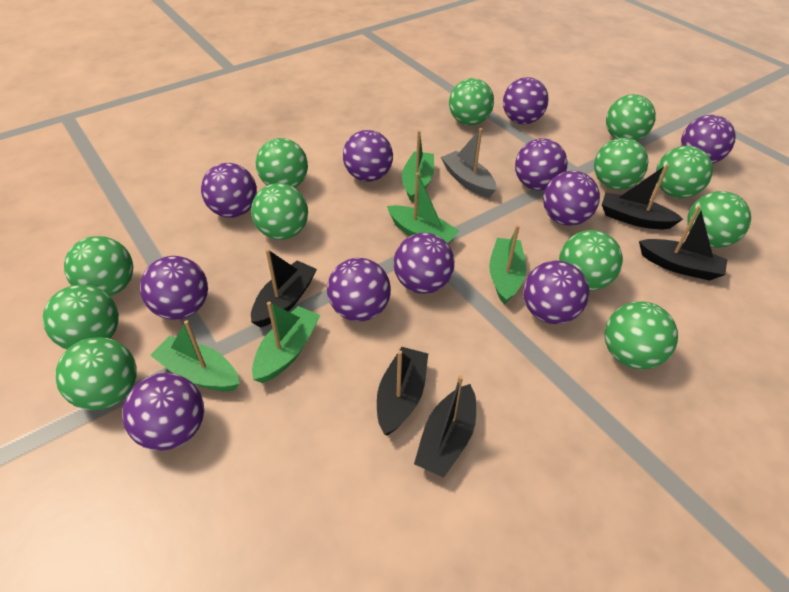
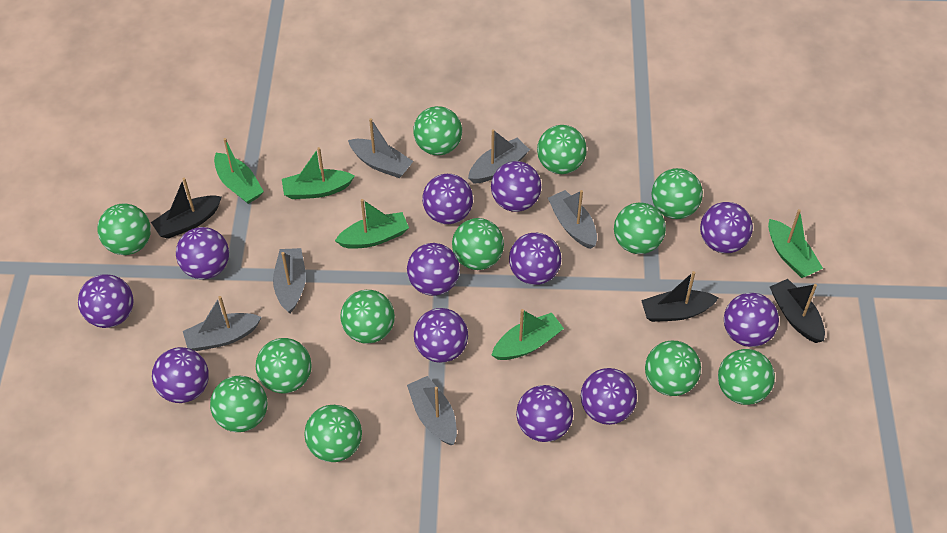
black boat: [251,249,317,328] [377,347,428,436] [414,375,476,478] [602,164,683,229] [639,206,727,281] = 5 -> [151,178,222,239] [641,271,719,322] [770,279,825,343] = 3
grey boat: [441,128,496,198] = 1 -> [183,296,262,351] [273,248,306,313] [348,118,413,178] [407,376,457,445] [468,129,530,183] [548,190,597,249] = 6
purple ball: [123,373,204,451] [140,256,208,320] [201,163,257,218] [327,258,391,321] [343,130,393,182] [393,233,454,294] [503,77,549,124] [515,138,568,191] [523,260,589,324] [543,171,600,226] [681,115,736,164] = 11 -> [78,274,134,328] [152,347,209,403] [176,227,229,279] [407,243,460,296] [414,308,468,363] [422,174,473,224] [491,161,541,212] [509,233,561,285] [516,385,573,442] [581,368,637,425] [700,202,753,253] [724,293,779,347] = 12

